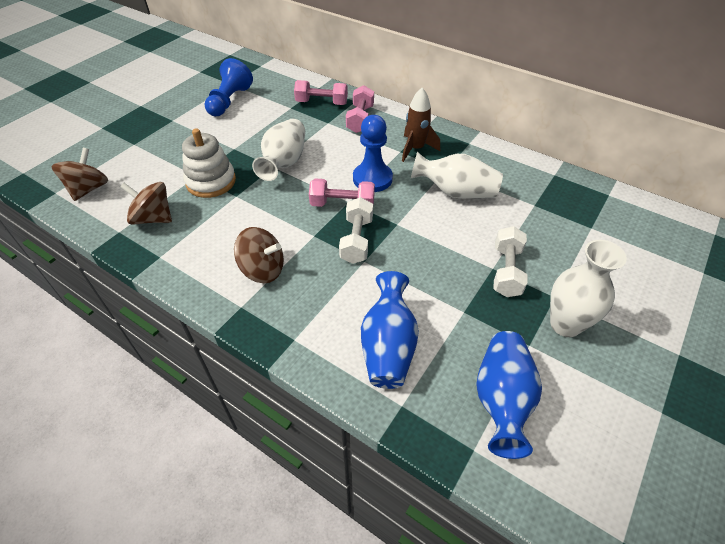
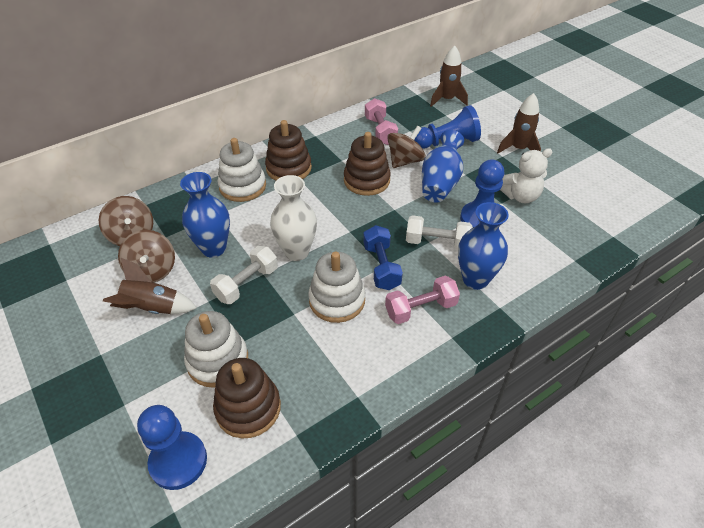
blue dumbbell: none = 0 -> [363,225,403,290] = 1
blue pawn: [205,58,253,116] [353,115,393,192] = 2 -> [137,405,207,490] [414,105,481,149] [460,160,504,227] = 3
blue vase: [361,271,419,389] [476,331,542,459] = 2 -> [180,172,230,258] [422,130,464,203] [458,202,509,290] = 3
brown rocket: [402,88,440,162] = 1 -> [103,258,197,314] [430,46,468,107] [497,93,541,153] = 3
brown stacking toy: none = 0 -> [213,358,281,439] [265,120,312,181] [344,132,391,196] = 3
pink dumbbell: [294,80,348,105] [309,179,375,207] [346,85,374,133] = 3 -> [365,98,398,145] [385,276,460,324] = 2
white stacking toy: [182,128,236,198] = 1 -> [184,311,248,388] [218,138,266,202] [308,252,365,323] = 3
white teddy bear: none = 0 -> [500,148,553,203] = 1
white vase: [252,119,305,181] [411,152,503,199] [550,240,627,337] = 3 -> [270,175,317,261] = 1

